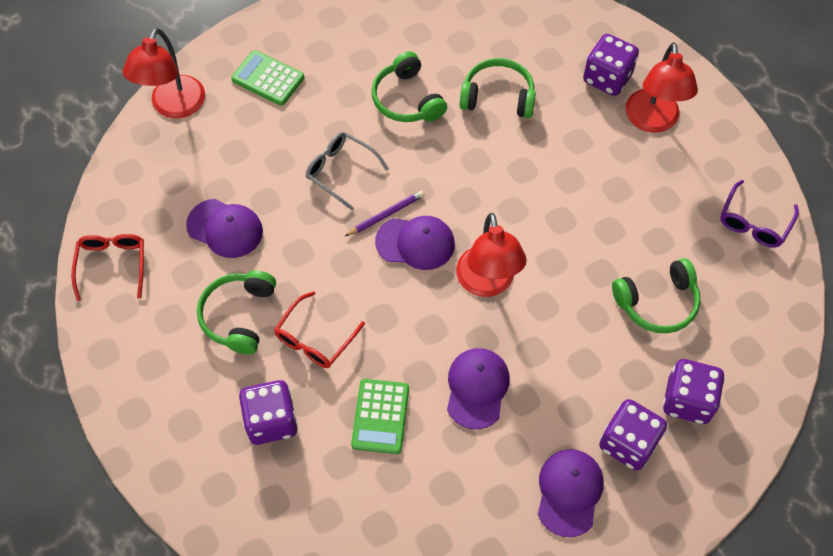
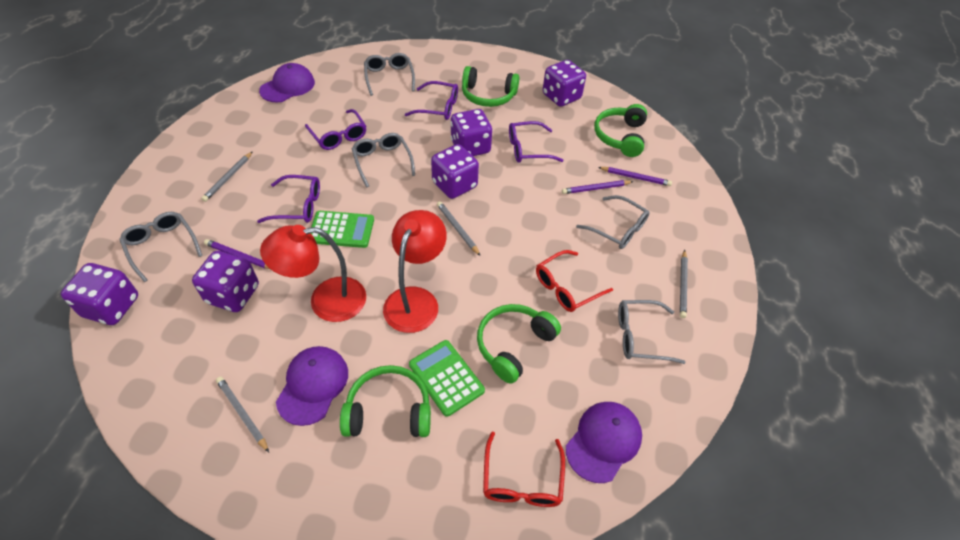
grey glasses: [306,132,389,210] = 1 -> [119,212,202,282] [351,133,415,188] [364,53,415,96] [576,195,650,249] [618,300,686,364] = 5
grey pencil: none = 0 -> [201,151,253,202] [216,377,269,452] [437,201,480,256] [680,250,688,318] = 4
purple cap: [186,199,263,258] [375,216,455,270] [447,348,510,429] [538,449,604,537] = 4 -> [259,63,315,102] [276,346,348,426] [566,402,642,483] = 3
purple dice: [239,380,298,445] [583,34,639,96] [599,399,667,471] [663,359,725,424] = 4 -> [61,263,138,325] [192,251,259,312] [431,144,479,199] [450,109,492,156] [543,60,586,107] = 5
purple glasses: [720,180,799,247] = 1 -> [257,175,320,223] [305,109,366,150] [405,81,458,120] [509,121,564,163] = 4
purple pencil: [345,190,424,236] = 1 -> [204,239,270,269] [562,180,634,194] [598,167,672,186] = 3
red lamp: [123,28,205,119] [456,213,527,297] [625,42,698,133] = 3 -> [260,225,366,322] [383,210,447,333] = 2

